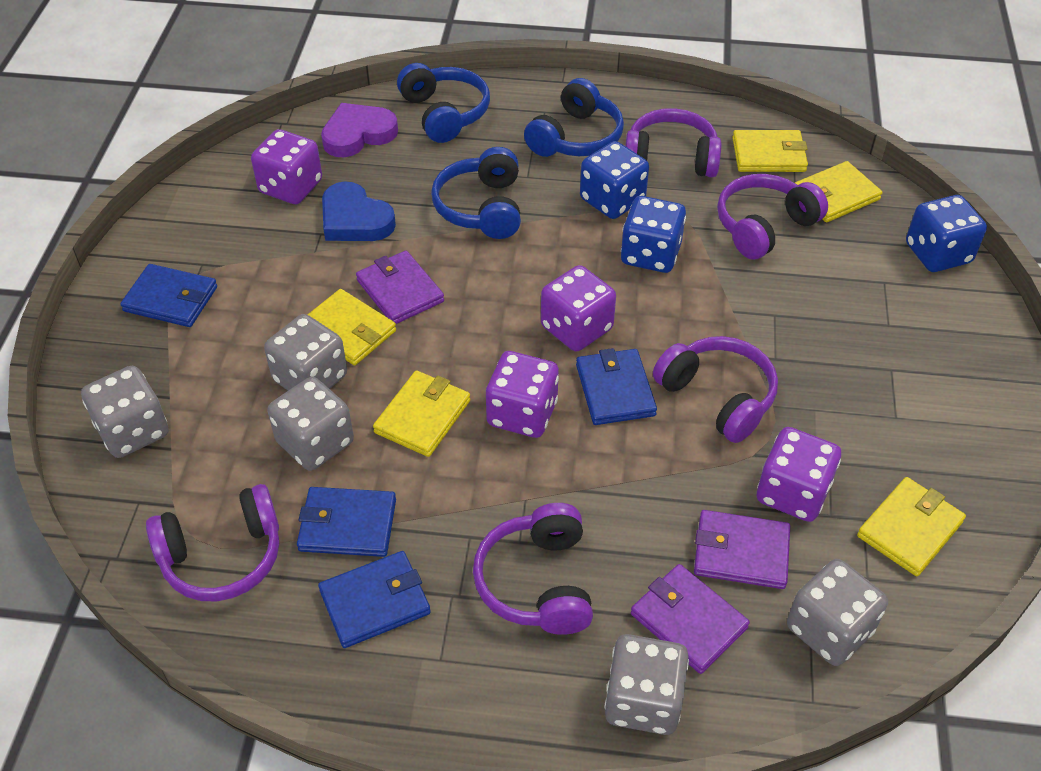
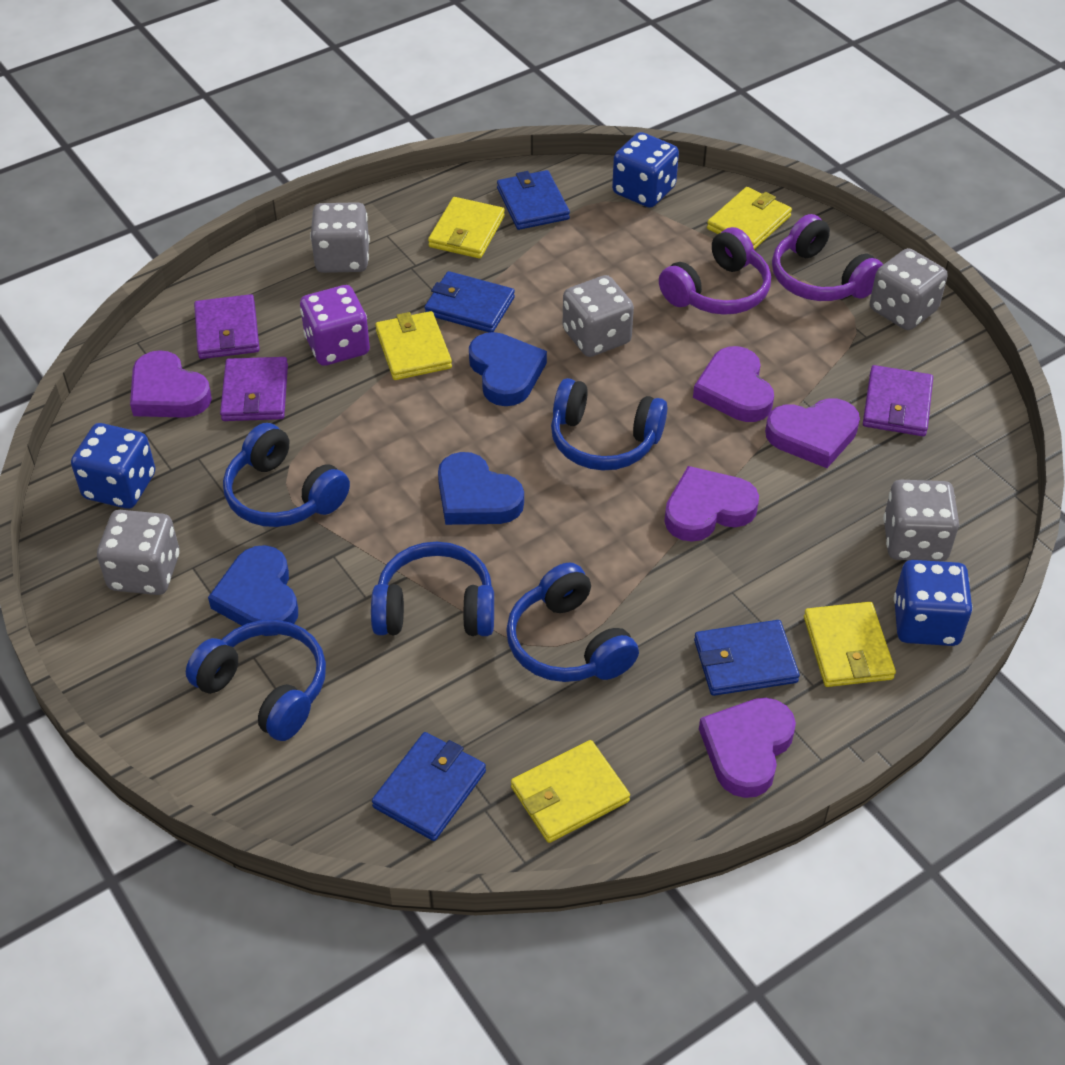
blue headphones: [397,63,490,143] [431,147,521,239] [524,78,624,157] = 3 -> [186,620,326,741] [223,423,350,527] [371,542,494,636] [506,562,639,682] [551,378,667,470] = 5
blue heart: [322,181,396,241] = 1 -> [208,545,298,636] [438,452,524,525] [469,332,547,406] = 3
purple dice: [251,129,322,204] [486,351,559,438] [541,265,616,351] [757,427,841,522] = 4 -> [300,285,370,366] = 1
purple headphones: [146,484,279,601] [473,503,593,635] [625,108,721,177] [653,336,778,443] [717,174,828,259] = 5 -> [659,227,771,315] [772,214,883,301] = 2
purple heart: [321,103,398,157] = 1 -> [130,350,212,418] [664,466,759,542] [693,346,774,422] [699,698,796,798] [765,398,860,468] = 5

